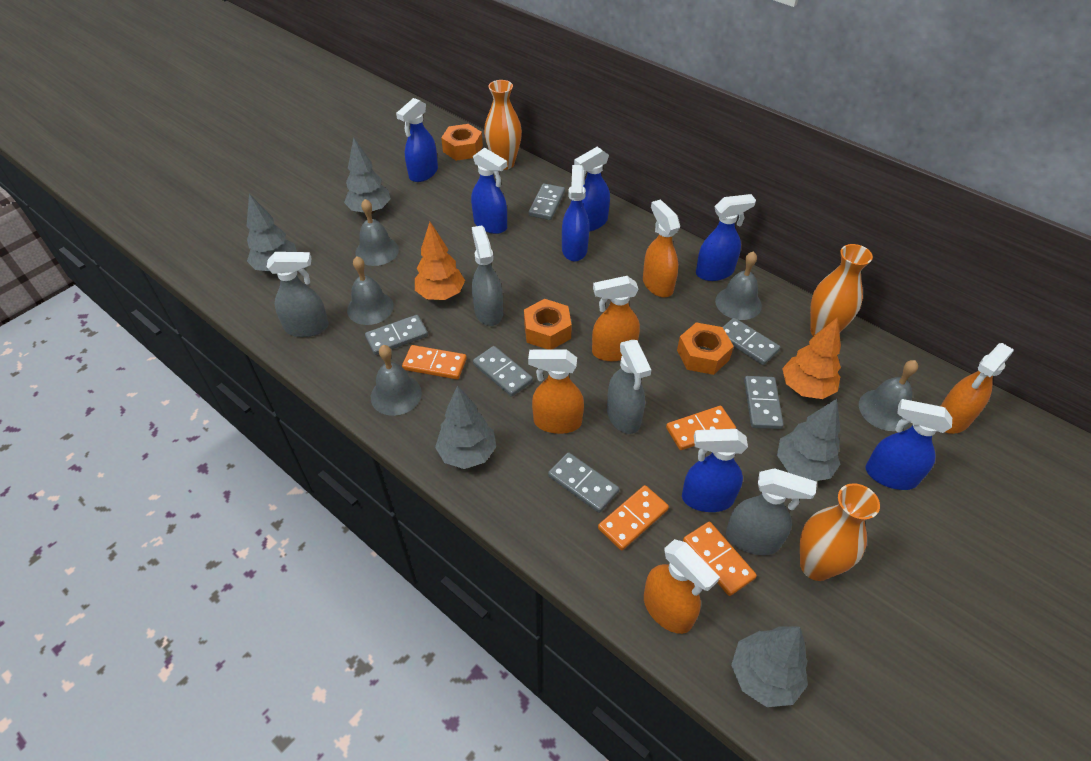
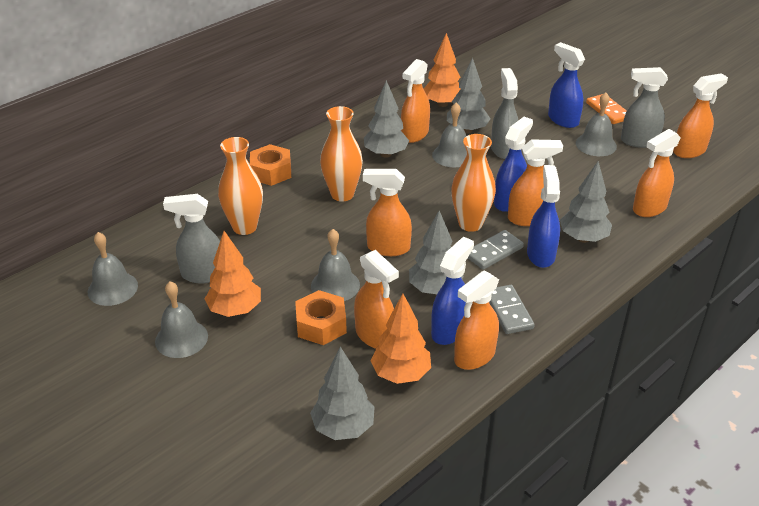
blue spray bottle: [396,98,438,182] [471,148,507,234] [562,165,589,262] [574,147,610,231] [682,429,748,512] [696,194,756,281] [865,399,952,490] = 7 -> [431,237,474,345] [494,117,533,212] [527,165,560,268] [548,42,585,128] = 4
grey domino: [365,315,428,355] [473,346,533,397] [529,184,565,220] [548,452,619,513] [723,318,780,365] [744,376,783,429] = 6 -> [468,230,524,270] [489,285,535,334] = 2
grey spray bottle: [267,252,329,337] [472,226,503,326] [607,340,651,434] [726,468,817,555] = 4 -> [163,194,220,283] [491,68,518,159] [621,67,668,148] = 3
orange domino: [402,345,467,379] [598,485,669,550] [666,406,736,450] [683,522,757,596] = 4 -> [586,94,627,124] = 1
orange nut: [441,124,483,161] [524,299,572,350] [677,322,734,375] = 3 -> [250,144,291,186] [295,290,347,345] = 2
orange spray bottle: [528,349,584,434] [592,276,640,361] [643,199,680,297] [644,539,720,634] [941,343,1014,434] = 5 -> [354,250,399,349] [363,169,412,256] [401,59,430,143] [454,271,499,370] [508,139,563,226] [633,129,681,217] [673,73,728,158] = 7
orange tree: [415,222,465,300] [782,317,841,399] = 2 -> [205,231,261,317] [370,294,431,384] [424,33,461,107] = 3

